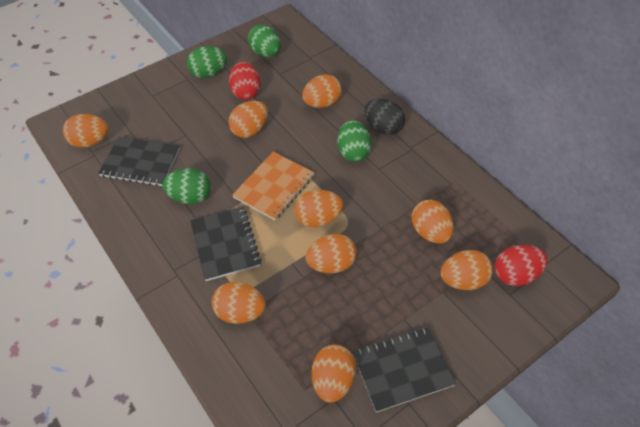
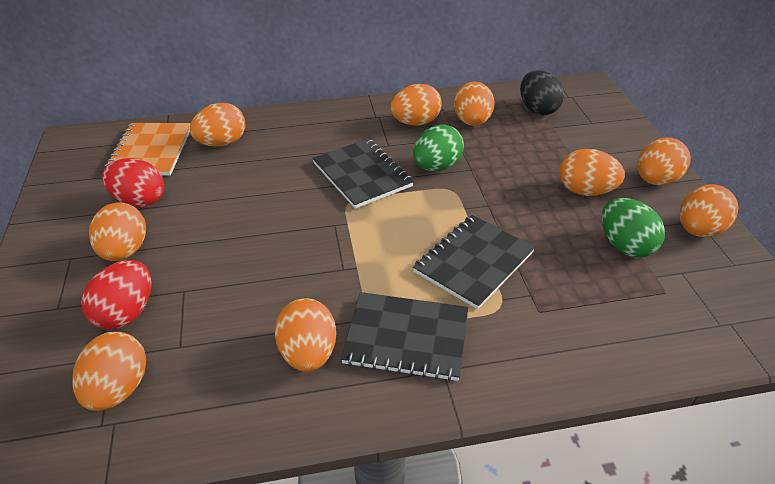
green egg: [162,168,211,204] [187,46,227,78] [248,25,281,57] [337,120,372,162] = 4 -> [413,124,464,171] [602,198,665,257] = 2

